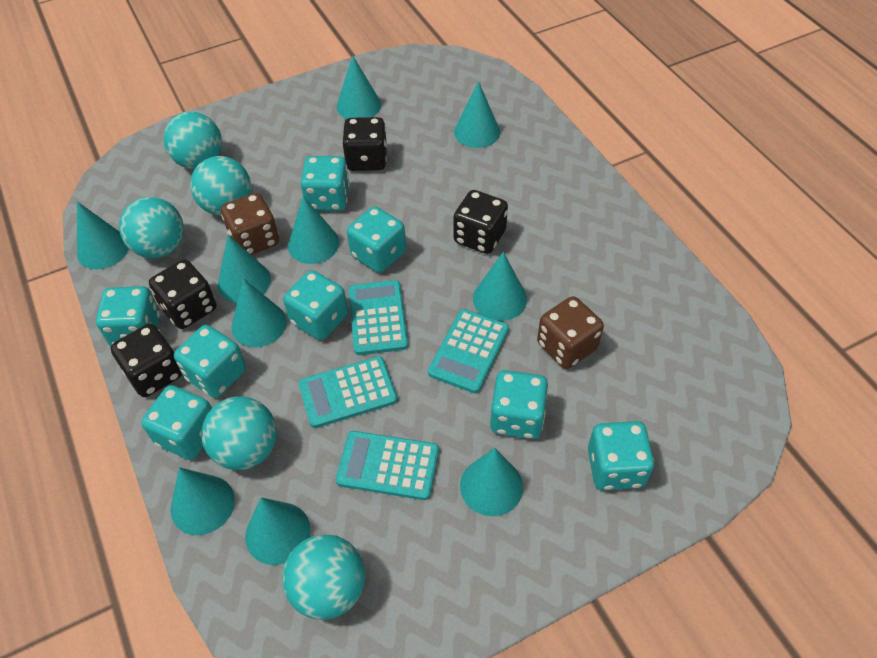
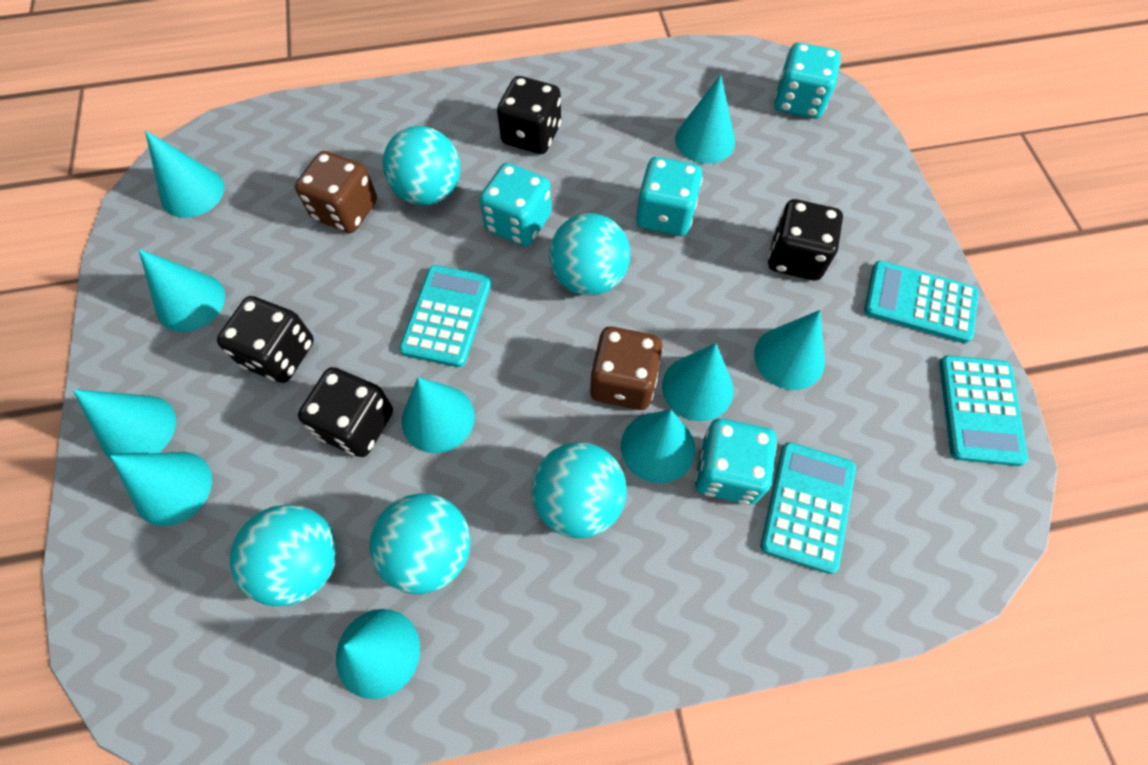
turquoise dice: [96,286,160,346] [141,385,212,460] [174,325,246,398] [283,270,348,340] [300,156,350,211] [347,206,406,273] [490,370,548,439] [588,421,654,490] = 8 -> [479,163,551,246] [636,157,703,236] [695,418,777,505] [774,43,841,119] = 4

